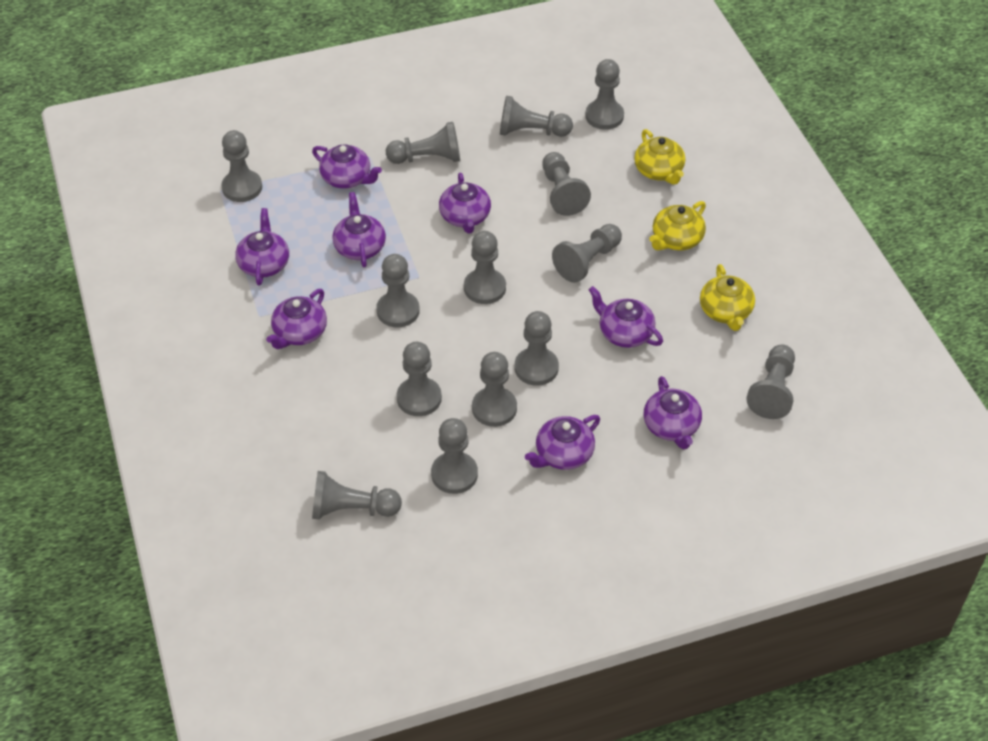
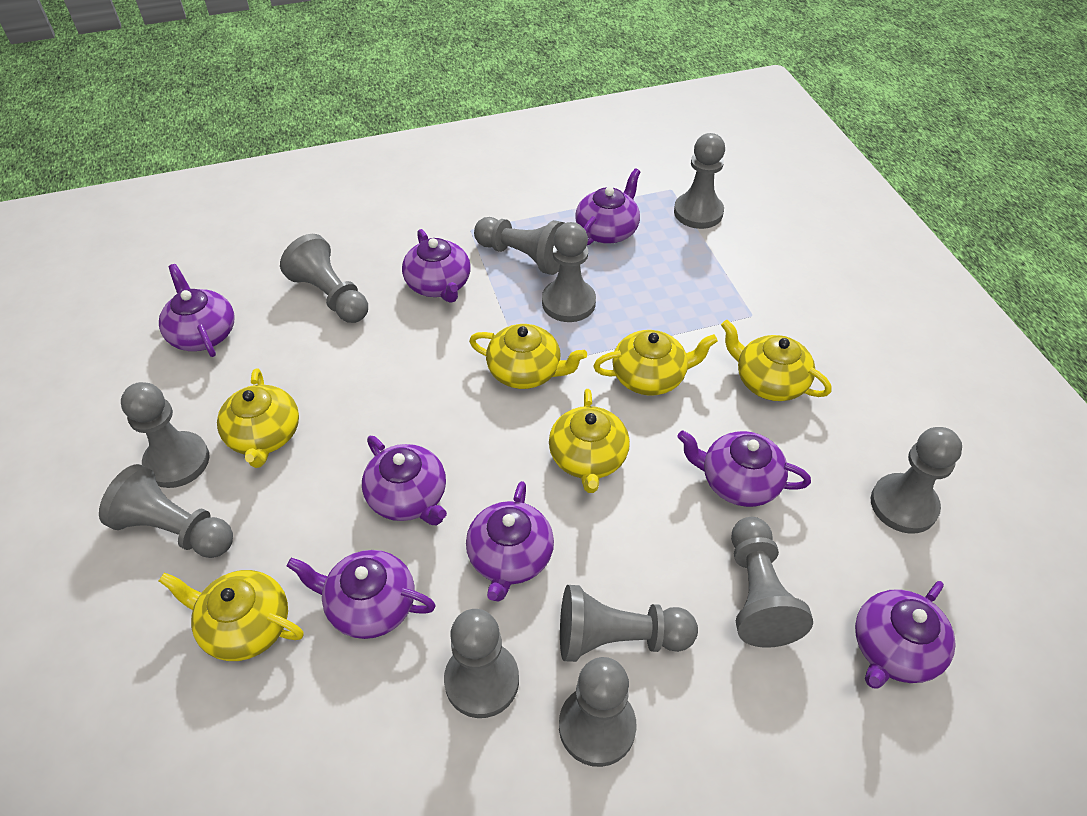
grey pawn: [221,130,262,202] [312,471,402,519] [376,254,420,327] [386,122,460,164] [396,342,442,416] [431,418,478,494] [464,231,506,304] [472,352,517,427] [500,96,573,137] [514,311,559,386] [542,152,591,216] [552,224,622,283] [585,59,624,130] [746,345,795,419] = 14 -> [99,464,233,558] [121,382,210,488] [280,234,368,323] [444,609,519,718] [474,217,564,275] [542,222,596,322] [559,657,636,767] [560,585,698,662] [674,133,725,229] [731,517,813,648] [871,427,962,534] = 11
yellow teapot: [634,129,685,185] [649,201,706,250] [700,264,755,331] = 3 -> [159,570,304,661] [217,368,299,468] [469,324,587,389] [549,389,630,493] [593,330,718,396] [721,320,832,401] = 6

